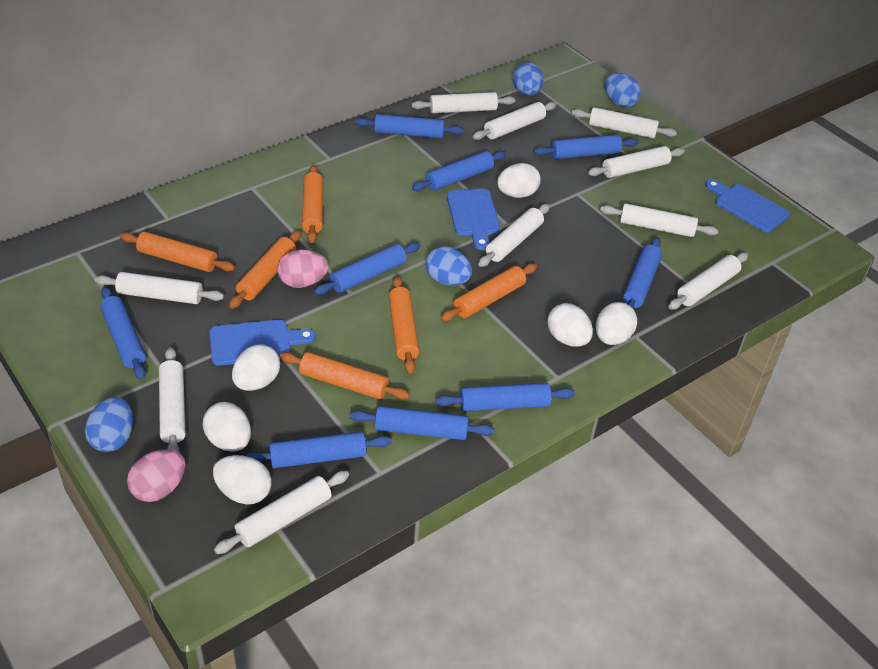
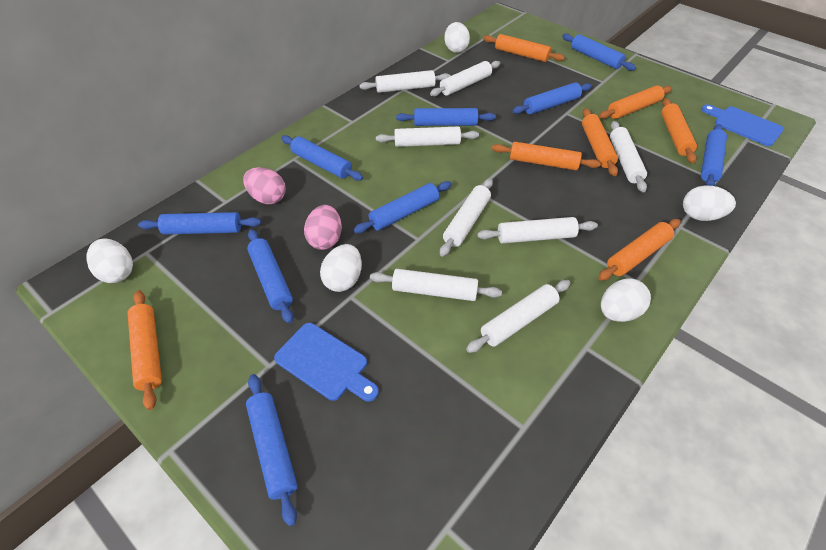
blue cutting board: [210,320,315,366] [447,189,500,250] [705,180,790,233] = 3 -> [274,323,379,401] [701,104,784,146] = 2
blue egg: [85,397,133,452] [425,246,472,286] [513,62,544,96] [605,73,641,107] = 4 -> none = 0
orange rolling pin: [120,232,235,272] [229,230,301,309] [279,352,410,400] [302,165,323,243] [389,276,419,374] [441,263,537,321] = 6 -> [128,290,162,410] [483,34,565,62] [492,142,600,170] [582,108,618,176] [598,219,681,281] [599,85,672,119] [661,98,697,163] = 7
white egg: [202,402,251,452] [213,455,272,505] [232,344,280,391] [497,163,541,198] [547,303,593,347] [596,302,637,345] = 6 -> [86,238,133,283] [320,244,362,292] [444,22,470,53] [601,278,651,322] [683,186,736,221] = 5
white rolling pin: [95,272,224,304] [159,347,186,452] [214,471,349,554] [412,92,515,113] [473,102,556,140] [478,204,550,267] [571,107,677,138] [588,146,685,178] [600,203,718,237] [668,252,748,310] = 10 -> [359,70,451,93] [370,269,502,301] [376,126,479,147] [430,61,500,96] [440,178,493,257] [466,280,570,353] [477,217,598,244] [610,121,647,192] = 8

